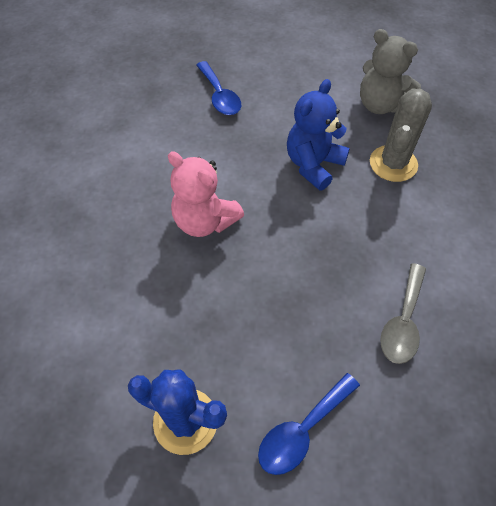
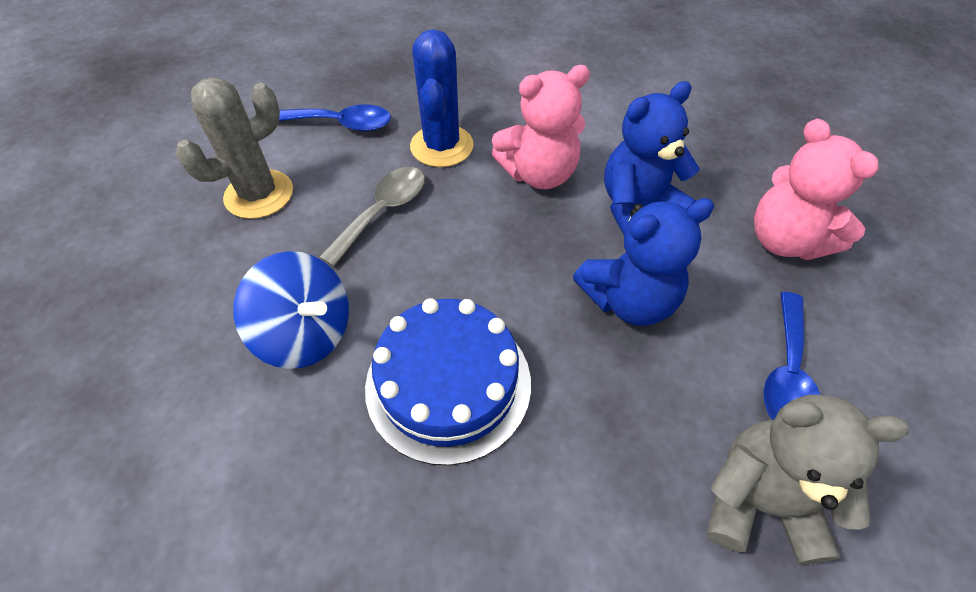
blue cake: none = 0 -> [365,298,531,466] = 1
blue spinning top: none = 0 -> [233,251,349,369] = 1
blue teddy bear: [287,79,350,191] = 1 -> [573,198,714,326] [604,81,700,235] = 2
pink teddy bear: [168,151,244,237] = 1 -> [492,65,590,189] [754,119,879,260] = 2

